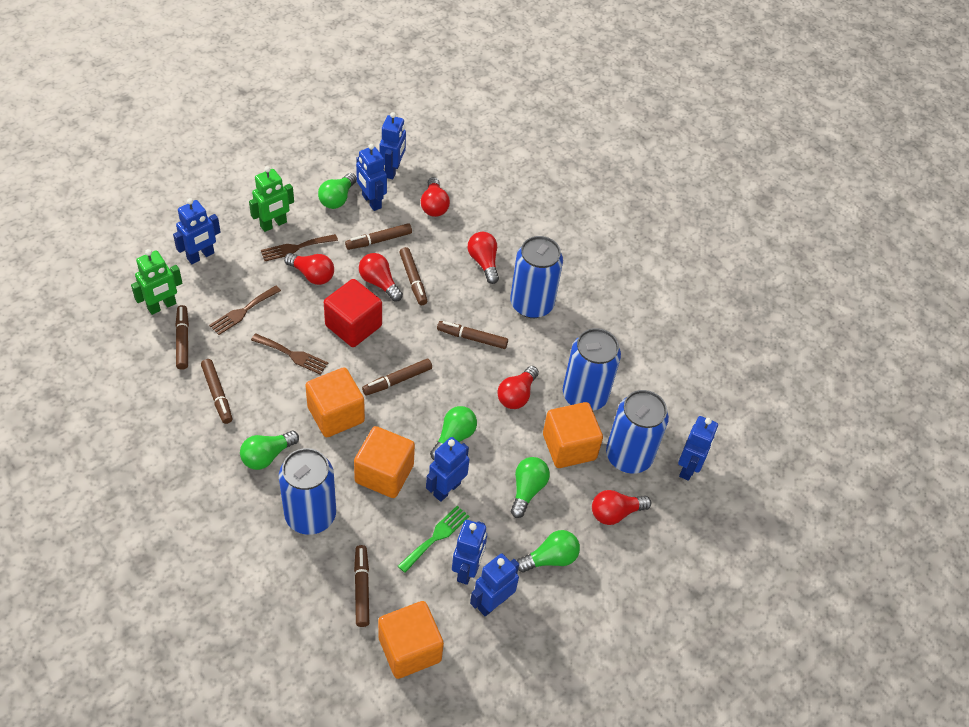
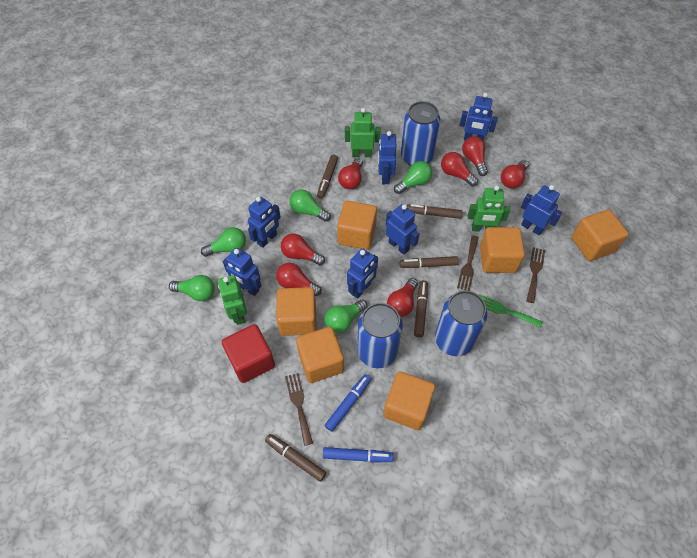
blue can: [279,448,336,535] [510,236,563,318] [563,328,621,411] [606,390,669,474] = 4 -> [357,303,403,368] [401,101,440,166] [435,291,487,356] = 3
blue marker: none = 0 -> [323,447,393,462] [325,374,371,432] = 2
brown marker: [175,305,189,370] [201,359,232,424] [345,223,412,250] [354,545,369,627] [362,359,432,396] [399,247,427,305] [437,321,508,349] = 7 -> [265,434,326,482] [317,155,338,199] [400,256,459,268] [407,204,462,219] [414,280,428,337] = 5
green robot: [131,249,182,315] [249,166,294,232] = 2 -> [218,275,247,325] [345,108,381,157] [468,186,510,231] = 3
orange cube: [305,367,365,437] [354,426,415,498] [378,601,444,679] [543,402,603,468] = 4 -> [276,287,317,336] [296,327,344,383] [337,201,377,250] [383,371,435,430] [480,227,525,273] [572,209,629,261] = 6
red light bulb: [284,253,334,285] [359,253,403,302] [421,177,450,217] [468,232,499,284] [497,366,539,409] [592,490,651,525] = 6 -> [276,263,322,296] [281,233,325,265] [338,158,363,189] [387,278,418,317] [441,152,478,187] [462,136,488,176] [501,160,529,189] = 7

